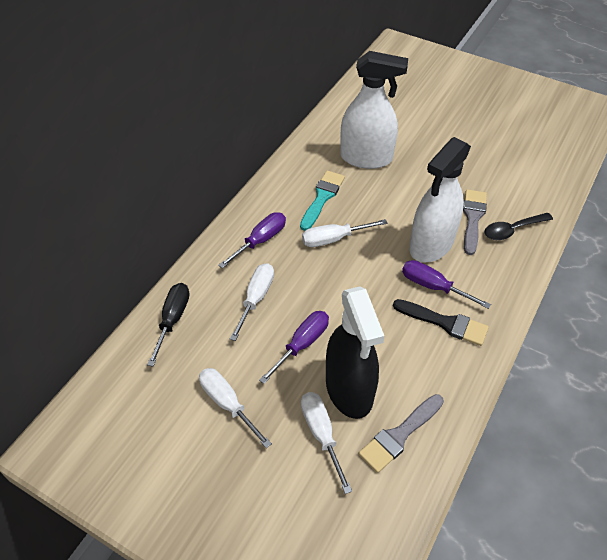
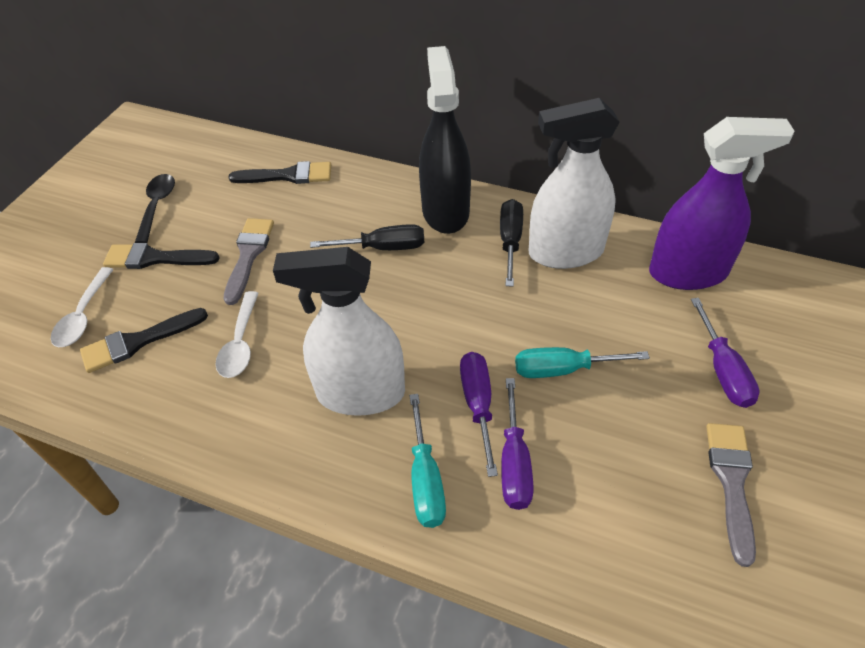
black brush: [393,299,489,346] = 1 -> [80,308,208,373] [103,243,220,269] [228,161,331,184] = 3
black screwdriver: [147,283,189,367] = 1 -> [310,224,425,250] [500,199,523,287] = 2
purple spray bottle: none = 0 -> [649,117,795,290] = 1
turquoise brush: [300,171,345,231] = 1 -> none = 0
turquoise screwdriver: none = 0 -> [409,394,446,528] [515,347,650,378] = 2
white screwdriver: [199,368,272,448] [230,263,274,341] [301,392,352,494] [302,219,387,247] = 4 -> none = 0
white spoon: none = 0 -> [51,267,114,347] [216,291,259,378] = 2

